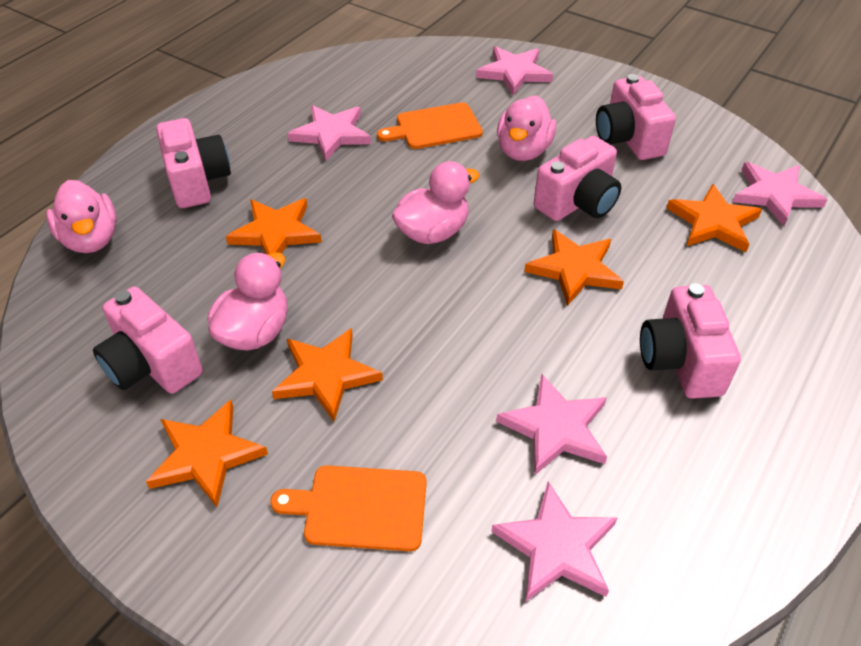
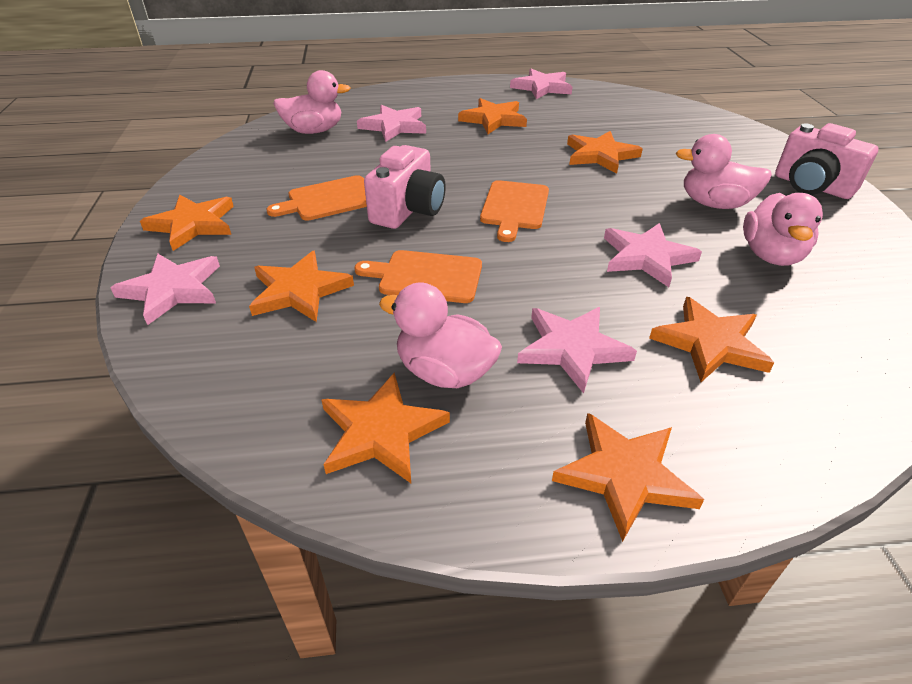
orange cutting board: [270,465,427,552] [377,103,483,149] = 2 -> [266,175,367,221] [354,250,482,303] [480,180,549,242] = 3
orange star: [146,400,268,507] [226,198,322,255] [272,328,383,421] [524,229,624,306] [667,184,762,252] = 5 -> [140,194,234,251] [249,251,354,322] [322,372,450,483] [458,98,527,134] [552,413,704,542] [567,131,643,174] [649,297,774,382] = 7
pink camera: [93,287,203,394] [156,118,231,208] [534,136,621,221] [596,74,676,160] [640,283,741,399] = 5 -> [364,145,446,229] [775,123,879,199] = 2

